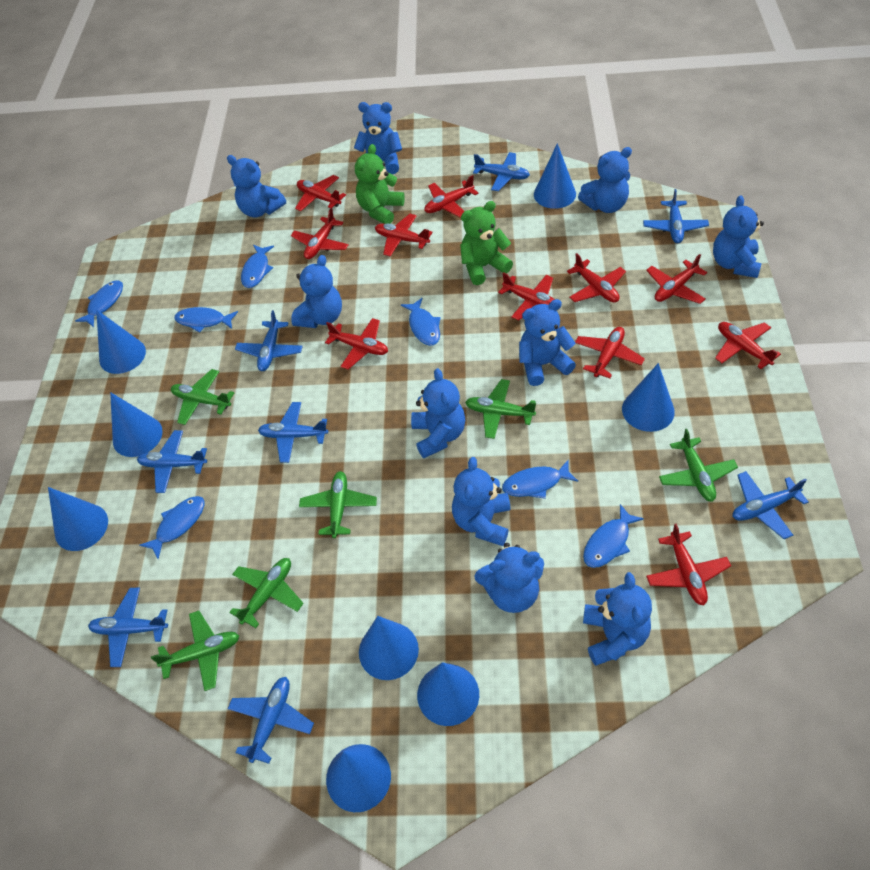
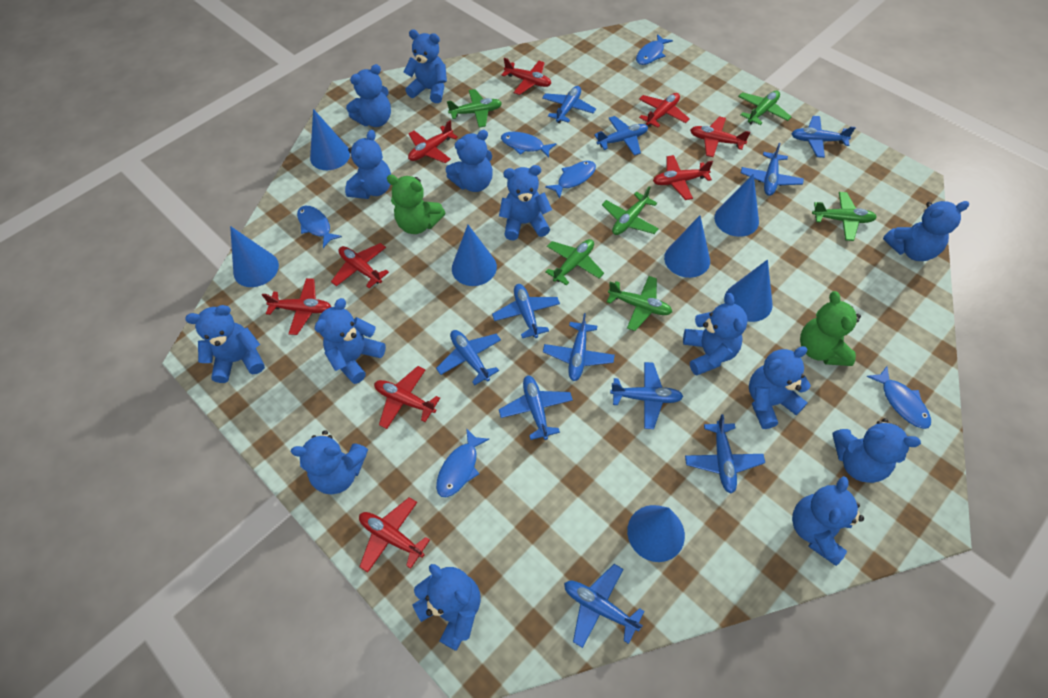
blue cone: [48,487,108,551] [96,310,146,374] [110,392,163,457] [326,744,391,812] [359,616,419,680] [417,662,479,726] [534,143,576,209] [622,363,675,432] = 8 -> [230,226,279,287] [310,109,350,170] [452,225,497,286] [627,505,685,562] [664,215,710,278] [714,174,759,237] [724,259,773,322] = 7
blue fish: [75,281,123,327] [140,496,204,559] [174,307,238,333] [241,245,274,288] [401,298,441,346] [502,460,578,499] [583,504,644,568] = 7 -> [297,206,342,248] [436,428,489,497] [501,132,556,158] [545,161,596,198] [636,34,673,65] [867,366,931,429] = 6
blue plane: [88,588,168,667] [137,430,207,493] [228,677,314,764] [235,310,303,371] [258,402,328,463] [473,152,530,191] [643,189,709,243] [733,471,809,539] = 8 -> [436,330,501,385] [492,284,560,338] [499,375,573,440] [542,86,596,123] [543,313,615,381] [564,564,645,648] [594,116,648,156] [610,362,684,429] [685,414,765,494] [741,143,804,196] [791,116,856,158] = 11
blue teddy bear: [227,155,286,217] [291,255,342,328] [354,102,402,174] [411,368,465,458] [452,457,511,546] [474,543,544,613] [519,299,576,386] [578,147,632,213] [583,572,652,666] [713,195,764,278] = 10 -> [185,305,265,383] [291,430,368,494] [315,298,386,384] [345,130,391,199] [346,64,391,127] [404,29,447,103] [412,564,481,651] [445,130,493,192] [499,165,552,240] [683,293,748,376] [749,346,811,429] [792,476,864,566] [832,418,921,483] [883,201,969,261] = 14
red plane: [291,208,349,259] [295,175,346,211] [325,318,388,369] [375,214,433,257] [424,175,479,218] [498,272,555,321] [567,253,626,303] [575,327,645,378] [646,254,707,304] [646,524,731,605] [715,322,781,369] = 11 -> [262,278,331,335] [331,243,389,288] [359,497,430,573] [374,366,440,429] [408,120,458,163] [501,58,551,95] [639,93,690,127] [653,155,713,200] [690,116,750,157] = 9

